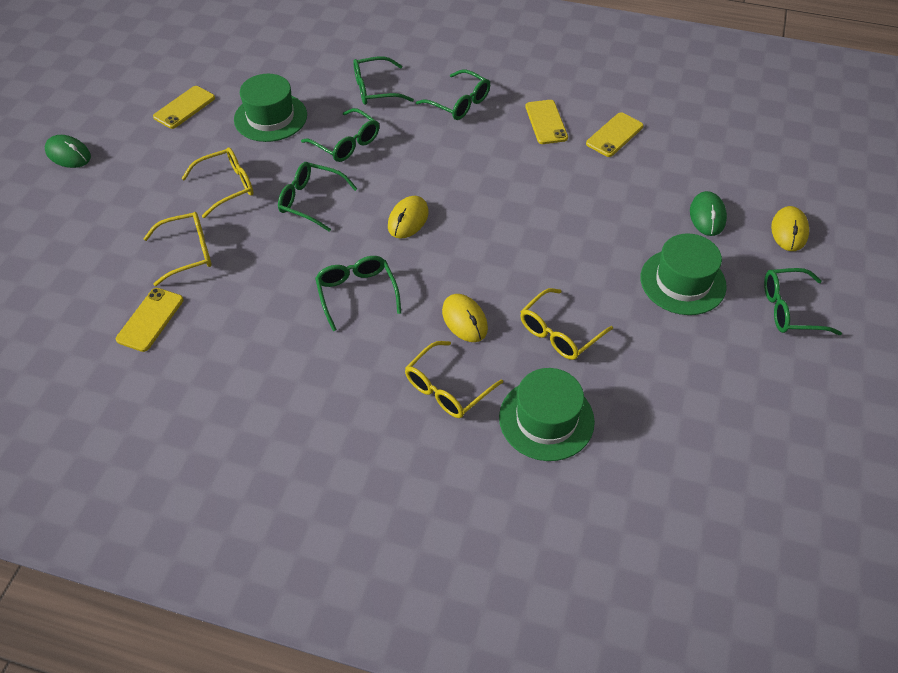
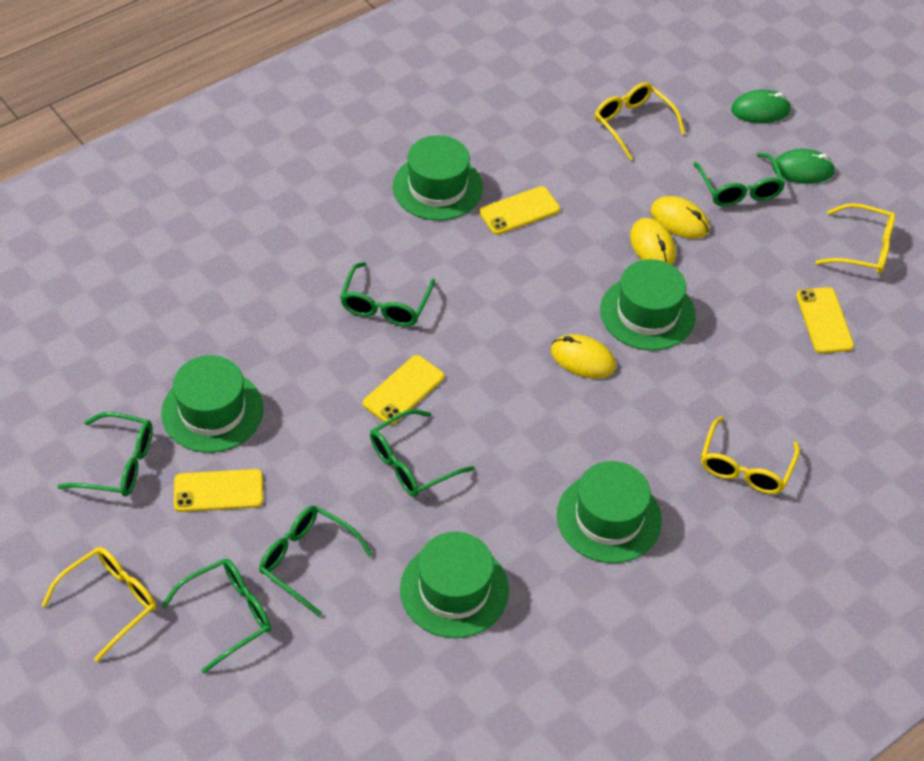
green hat: [234,74,307,142] [499,368,595,461] [641,233,727,315] = 3 -> [161,355,264,453] [393,135,483,221] [400,532,509,638] [557,461,662,563] [600,259,696,351] = 5

